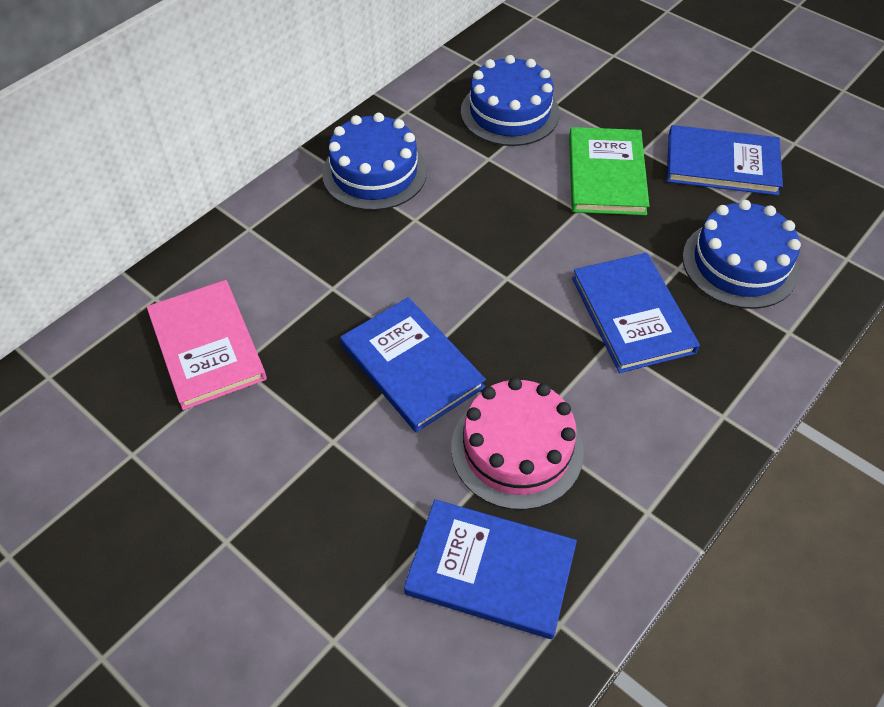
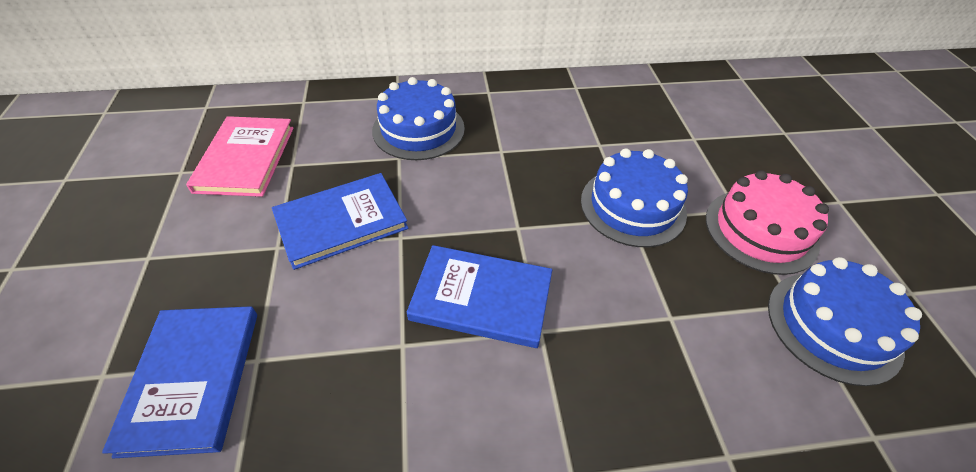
blue book: [340,297,486,432] [404,499,577,639] [572,253,700,373] [667,125,783,196] = 4 -> [102,306,257,458] [272,173,408,270] [407,245,552,348] = 3
green book: [569,127,649,215] = 1 -> none = 0

